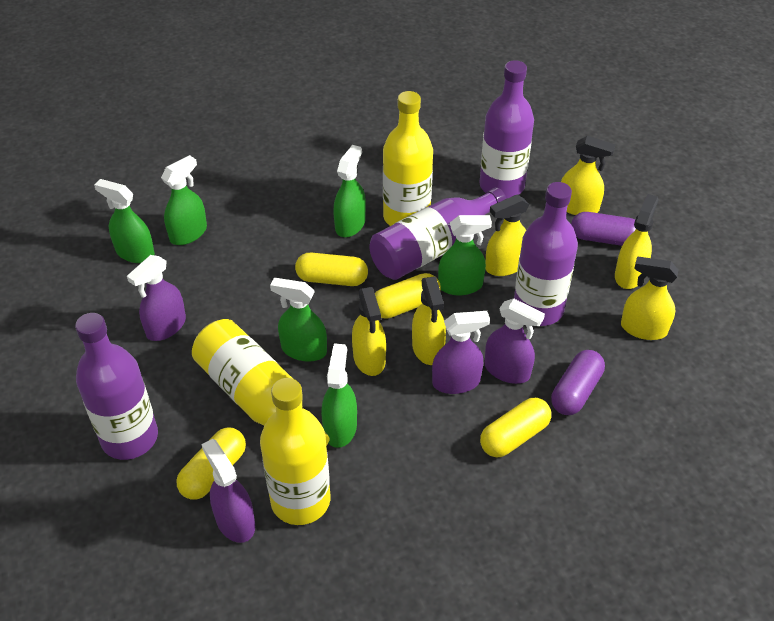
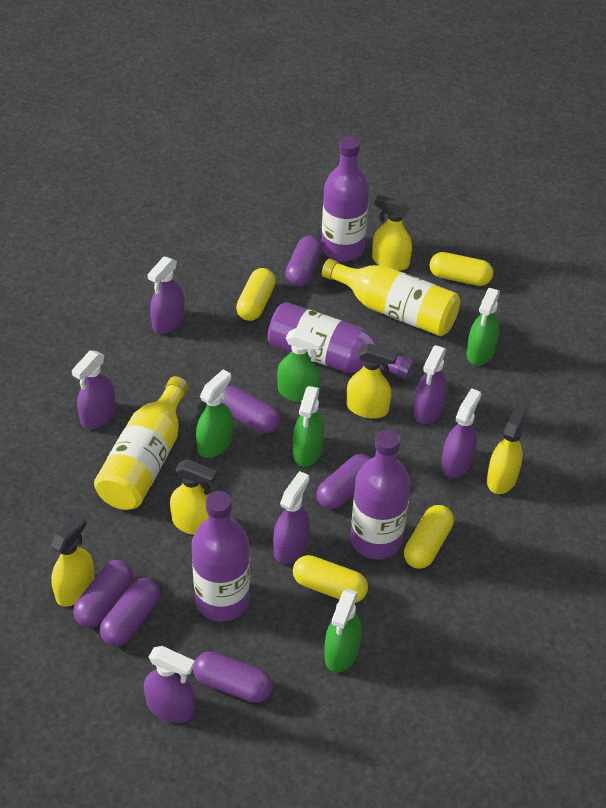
green spray bottle: [94,179,155,263] [161,155,207,245] [270,278,327,362] [321,343,357,448] [333,145,366,237] [438,215,492,296] = 6 -> [196,370,233,458] [277,328,325,403] [293,386,324,467] [324,589,361,673] [466,288,500,365] = 5
purple capsule: [551,350,605,415] [571,212,636,246] = 2 -> [73,560,133,627] [100,578,160,646] [193,651,272,703] [222,386,280,433] [285,236,323,287] [316,454,371,509] = 6
purple spray bottle: [127,255,186,341] [201,439,255,543] [432,311,490,394] [485,299,545,384] = 4 -> [72,350,116,429] [144,646,195,723] [147,256,185,334] [273,471,310,564] [413,345,447,424] [441,388,481,478] = 6
yellow bottle: [192,319,330,446] [260,378,330,525] [383,91,433,226] = 3 -> [94,376,189,510] [322,259,460,336] = 2
yellow spray bottle: [352,287,386,376] [412,277,446,365] [486,195,529,276] [561,136,615,215] [615,194,659,289] [621,256,678,340] = 6 -> [51,514,95,607] [170,459,217,535] [347,343,398,419] [372,195,412,271] [487,404,528,494] = 5

